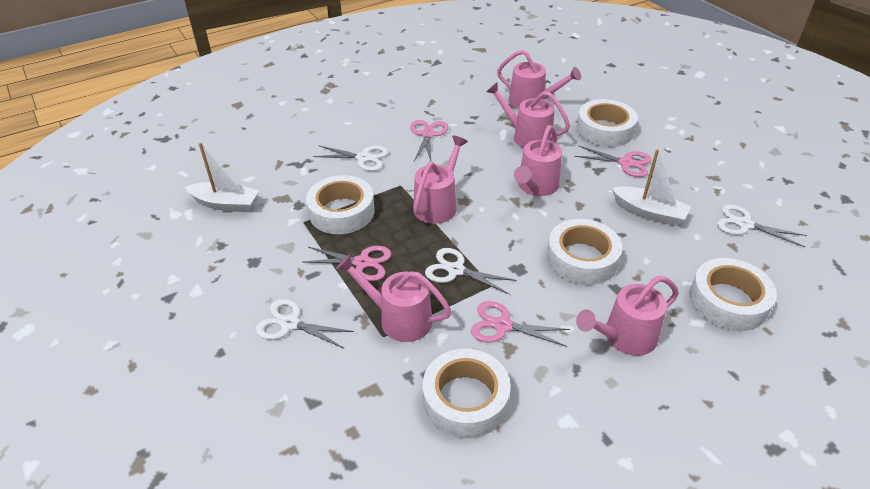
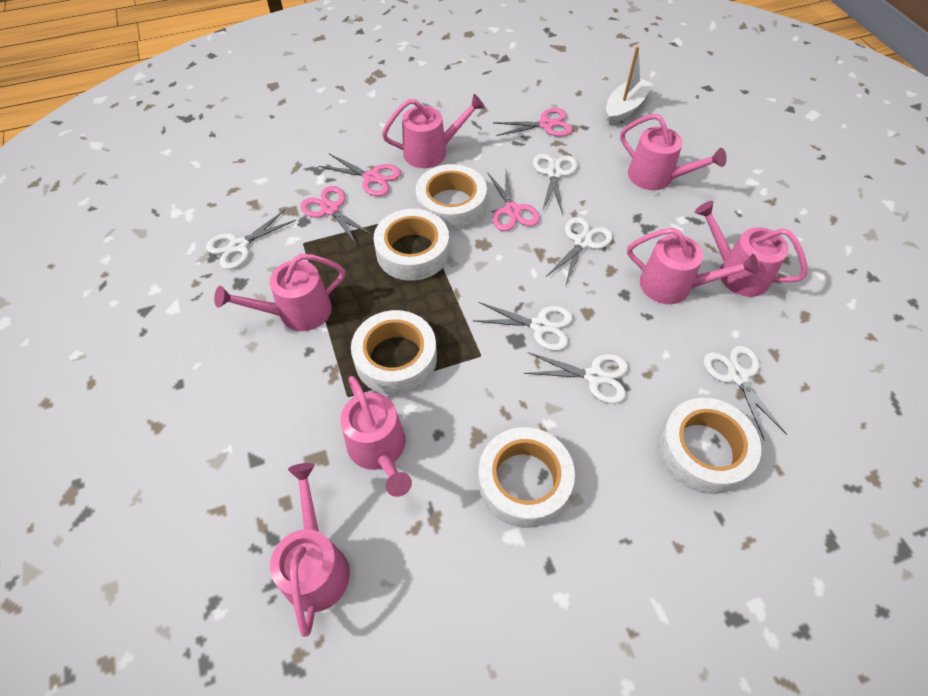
pink watering can: [336,254,451,342] [413,136,468,224] [486,82,570,148] [497,50,581,109] [514,125,562,196] [576,276,679,356] = 6 -> [214,254,345,331] [270,463,350,637] [340,376,412,497] [382,94,485,168] [620,114,727,190] [627,228,759,304] [695,201,807,297] = 7
white boat: [185,142,259,212] [612,149,691,226] = 2 -> [606,46,653,125] = 1
white scissors: [255,299,354,348] [313,146,388,171] [425,248,517,295] [717,204,807,247] = 4 -> [206,210,296,270] [475,302,573,351] [524,352,628,404] [533,154,578,214] [546,217,613,287] [703,345,787,440] = 6

